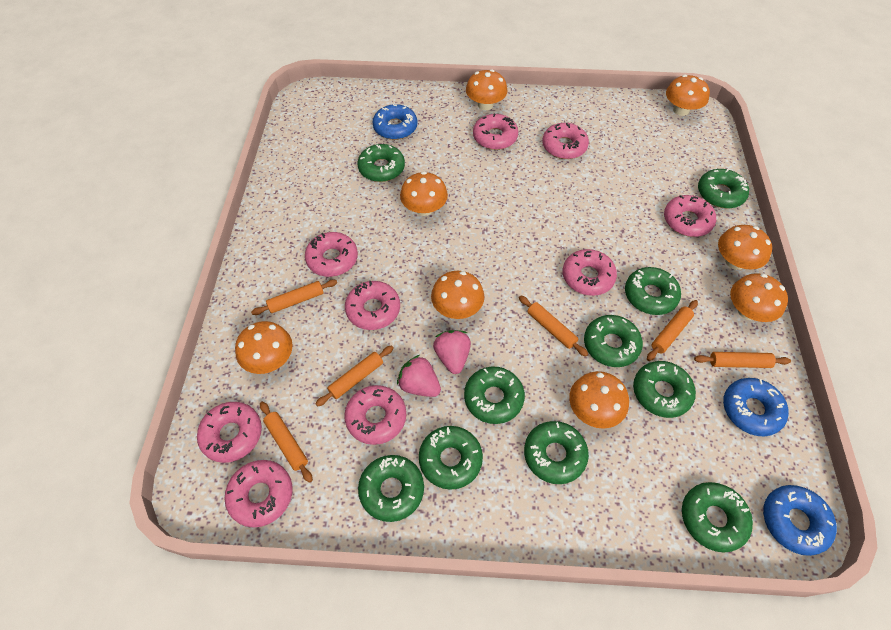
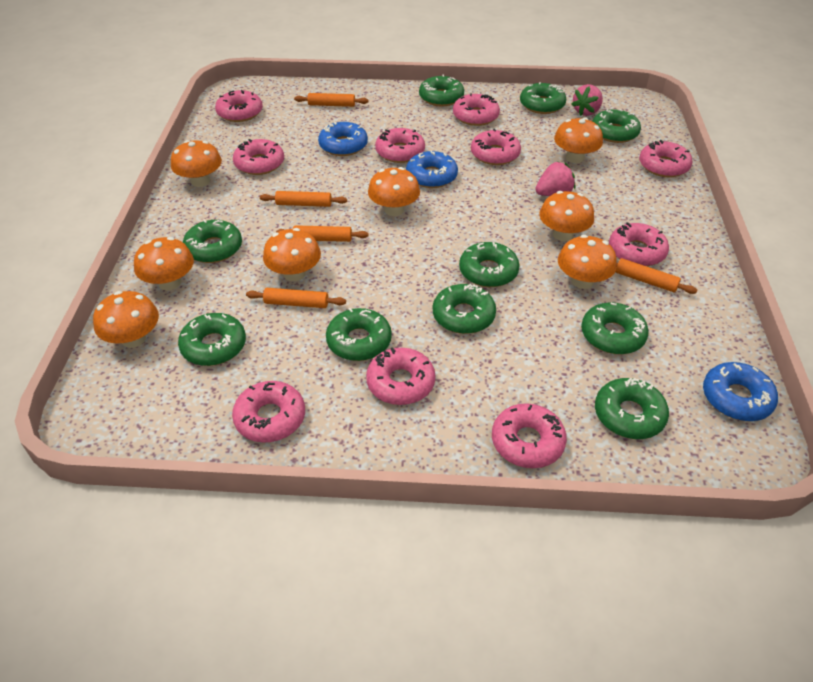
orange rolling pin: [251,279,337,315] [260,401,313,483] [316,345,393,407] [519,296,588,357] [647,300,698,361] [694,352,791,368] = 6 -> [246,288,346,308] [260,191,347,207] [276,225,369,242] [294,93,369,107] [616,258,697,294] = 5
pink donut: [197,402,262,463] [224,460,293,528] [305,232,358,277] [344,385,406,445] [345,281,400,330] [473,114,518,150] [542,123,589,159] [563,249,617,296] [664,195,716,237] = 9 -> [215,90,263,122] [232,381,305,443] [233,139,284,175] [366,347,436,405] [375,128,425,163] [453,93,500,126] [471,128,521,165] [492,403,567,468] [609,222,669,266] [639,140,692,177] = 10

